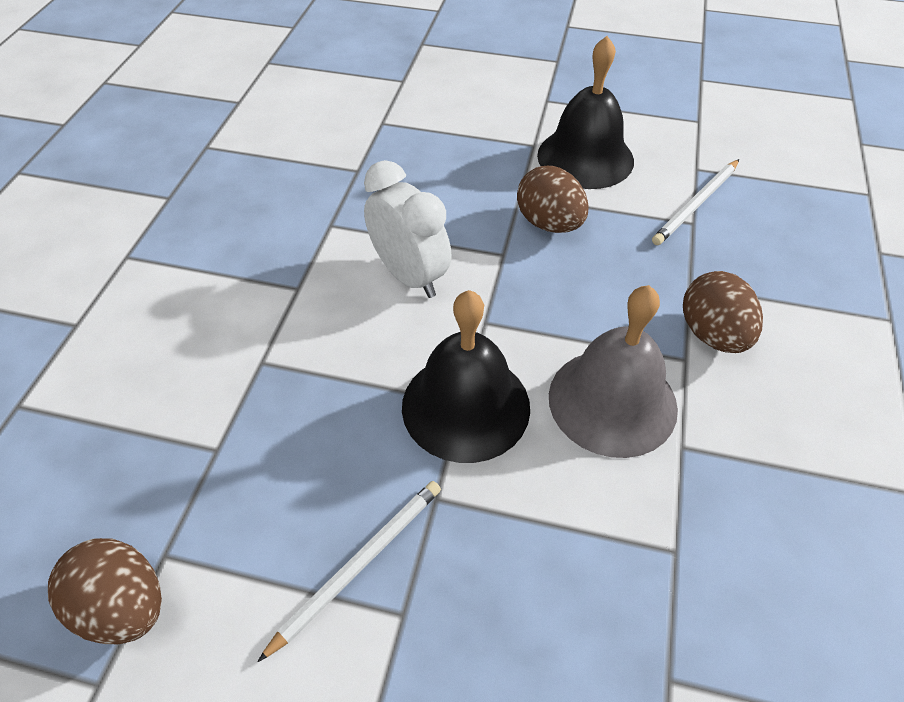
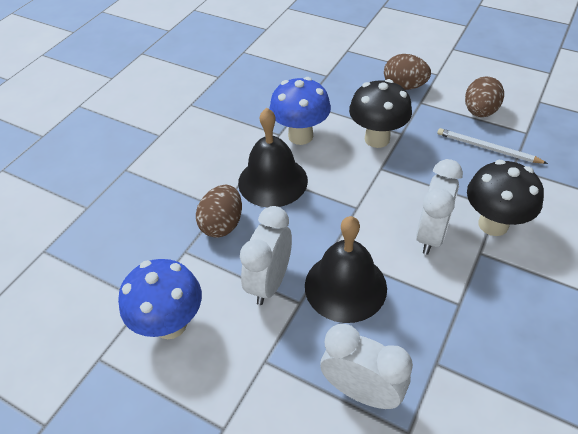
black mushroom: none = 0 -> [349,79,412,148] [467,160,544,236] = 2
blue mushroom: none = 0 -> [118,259,202,339] [269,77,331,145] = 2
grey bell: [549,285,678,458] = 1 -> none = 0
white clock: [364,160,452,298] = 1 -> [240,206,292,305] [320,324,413,409] [416,159,463,255] = 3
white pencil: [258,481,441,662] [652,159,739,245] = 2 -> [437,128,548,164] = 1

